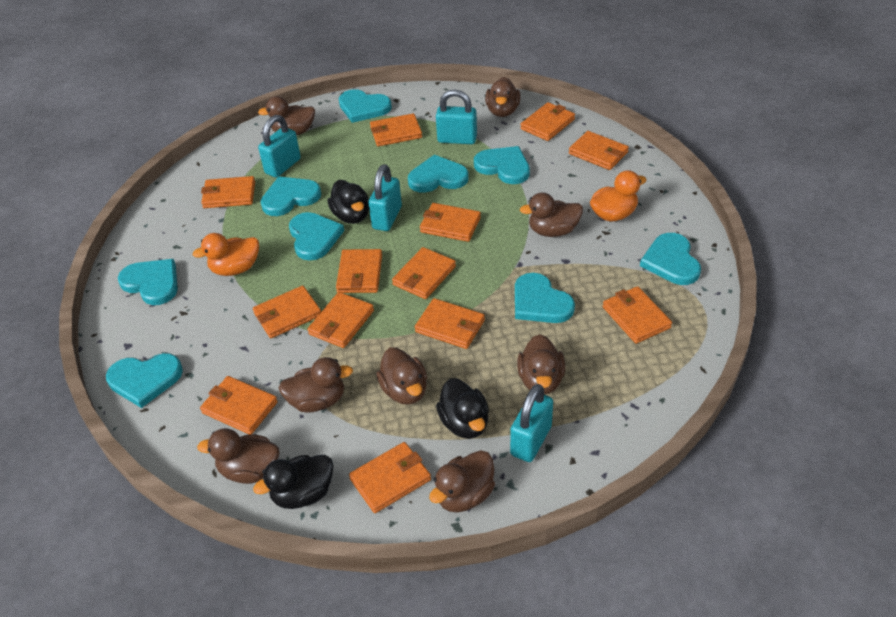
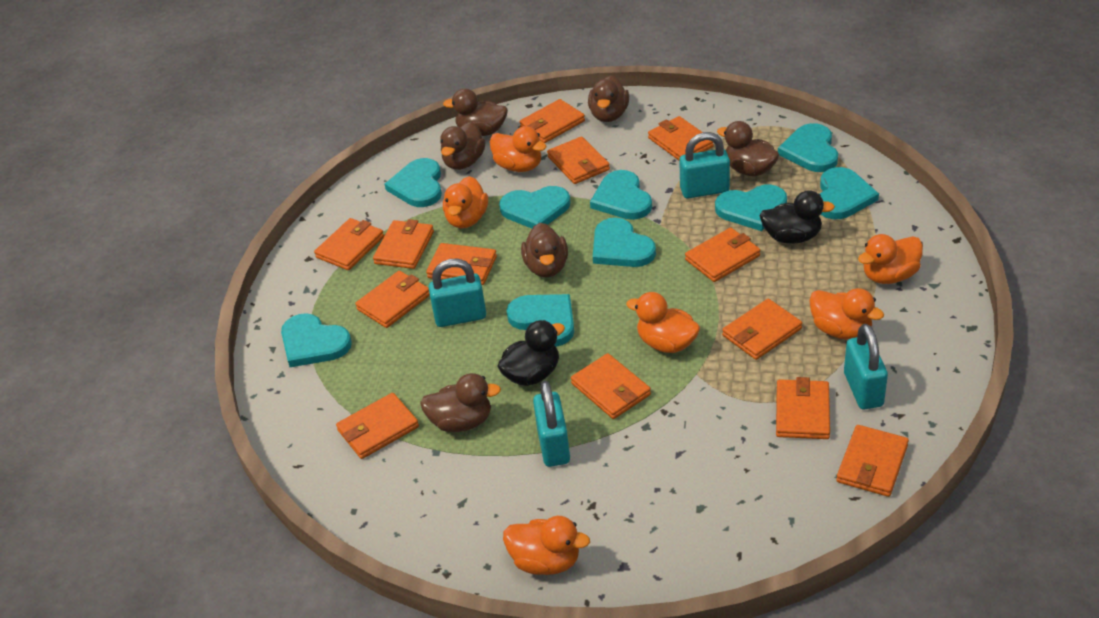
black duck: [253,455,334,509] [328,180,369,224] [436,378,489,439] = 3 -> [497,320,565,386] [760,190,835,244] = 2
brown duck: [197,428,279,484] [258,96,315,136] [278,357,353,413] [377,347,427,405] [429,450,495,512] [485,77,521,117] [517,334,565,394] [520,192,583,237] = 8 -> [420,373,501,432] [440,122,485,170] [443,89,508,136] [521,223,568,277] [588,75,629,122] [717,121,779,176] = 6
orange duck: [193,233,259,276] [590,170,647,222] = 2 -> [443,176,488,228] [489,126,547,172] [503,516,590,575] [626,292,700,353] [809,288,884,340] [858,234,923,284] = 6

